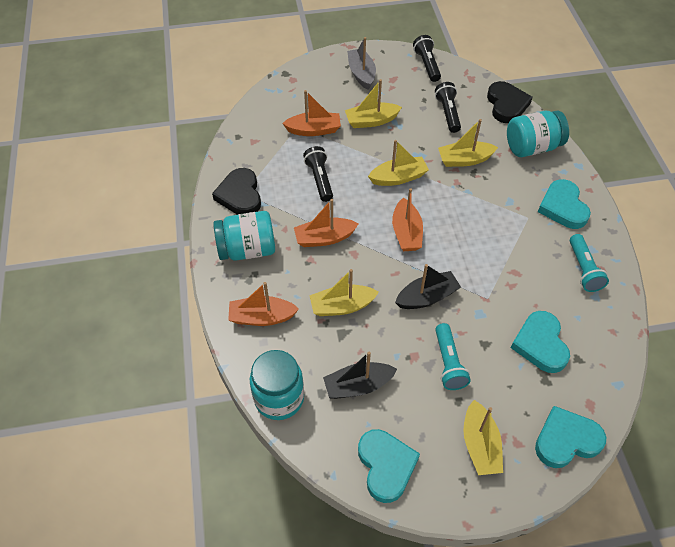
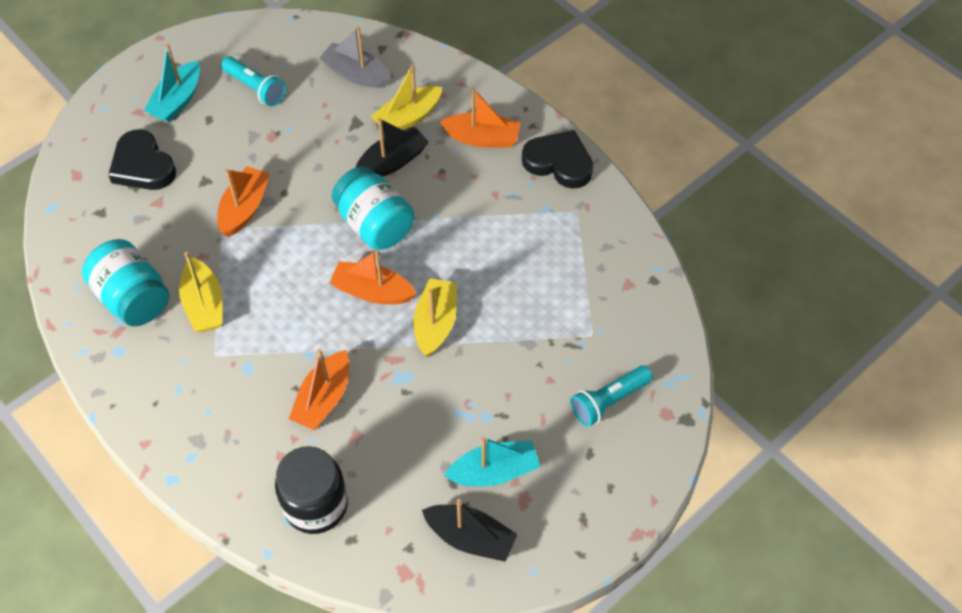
black flashlight: [303,146,333,202] [413,35,441,82] [435,82,461,133] = 3 -> none = 0
black jar: none = 0 -> [275,446,348,534] = 1
turquoise boat: none = 0 -> [144,44,200,122] [444,437,540,486] = 2
turquoise heart: [358,429,420,503] [511,311,570,373] [535,406,606,468] [538,179,591,229] = 4 -> none = 0
turquoise jar: [213,211,275,261] [250,350,304,420] [507,110,569,157] = 3 -> [82,239,169,326] [332,166,415,250] = 2
yellow boat: [309,269,379,316] [345,79,402,128] [368,140,429,186] [438,119,498,167] [463,400,503,475] = 5 -> [179,252,223,332] [371,64,442,130] [413,279,457,357] = 3

